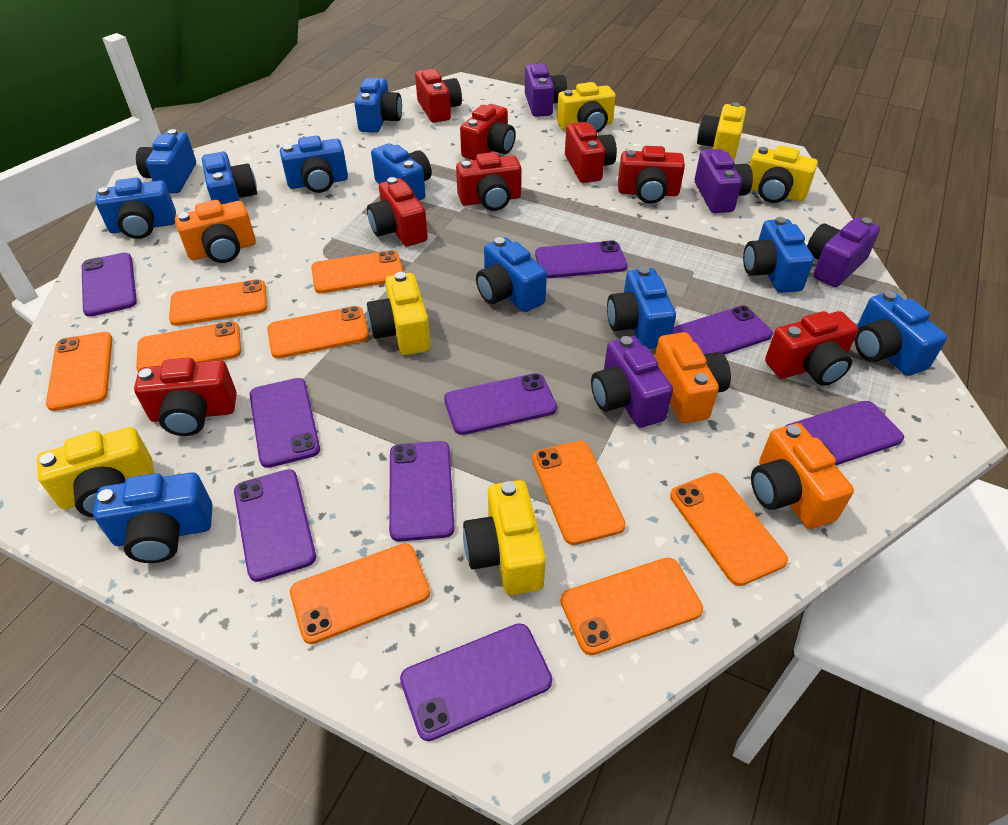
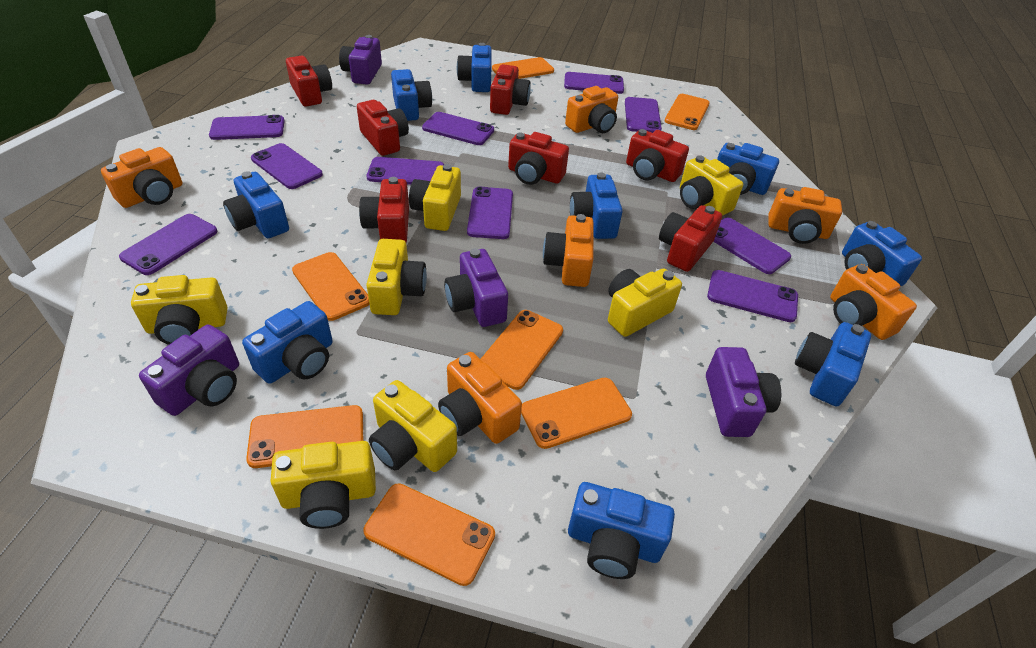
blue camera: [93,472,212,563] [95,177,176,239] [136,129,196,193] [202,152,257,205] [280,136,348,193] [354,78,402,133] [371,143,432,201] [476,237,547,312] [607,266,676,349] [743,217,814,293] [855,291,947,376] = 11 -> [223,171,289,238] [242,301,333,384] [391,69,432,121] [457,43,492,92] [568,482,675,579] [570,172,623,239] [717,143,779,195] [795,322,871,406] [842,221,922,286] = 9
orange camera: [175,200,256,263] [655,332,731,423] [751,423,854,529] = 3 -> [101,147,183,208] [438,352,522,444] [543,214,594,287] [565,86,618,133] [768,187,842,244] [830,264,917,340] = 6
orange phone: [46,332,112,411] [136,321,241,371] [169,279,267,326] [267,306,369,359] [290,543,430,644] [311,250,403,293] [532,441,626,545] [560,557,703,655] [670,473,788,586] = 9 -> [246,405,363,468] [292,252,370,321] [363,483,495,586] [481,310,563,390] [492,57,554,79] [521,378,632,449] [665,94,710,130] = 7
purple phone: [82,252,137,317] [234,469,316,582] [249,378,320,468] [389,441,455,541] [400,623,552,741] [444,373,557,435] [535,240,627,278] [672,306,773,355] [786,401,904,465] = 9 -> [119,214,218,275] [209,115,285,140] [251,143,323,189] [366,157,444,185] [422,112,494,145] [467,187,513,239] [564,72,624,94] [625,97,662,133] [707,270,798,322] [713,218,791,274] = 10
red camera: [134,358,237,436] [367,177,428,246] [415,69,462,123] [456,152,521,211] [460,104,516,160] [565,122,617,183] [618,146,685,204] [765,311,858,386] = 8 -> [286,56,332,106] [357,100,409,156] [359,177,409,243] [490,64,531,115] [508,132,569,185] [626,129,689,182] [659,205,722,272] = 7
yellow camera: [37,427,154,517] [367,272,431,355] [463,480,546,595] [557,82,616,133] [697,102,746,160] [749,145,818,203] = 6 -> [131,275,227,345] [270,441,376,529] [366,239,427,315] [369,380,457,472] [409,164,461,231] [608,268,682,337] [680,155,743,216] = 7

